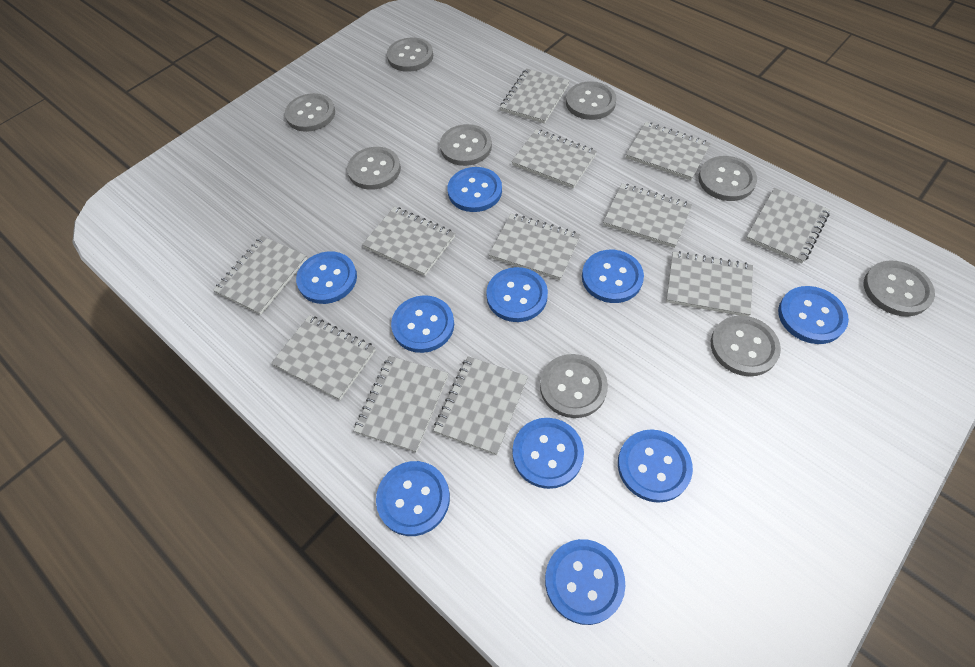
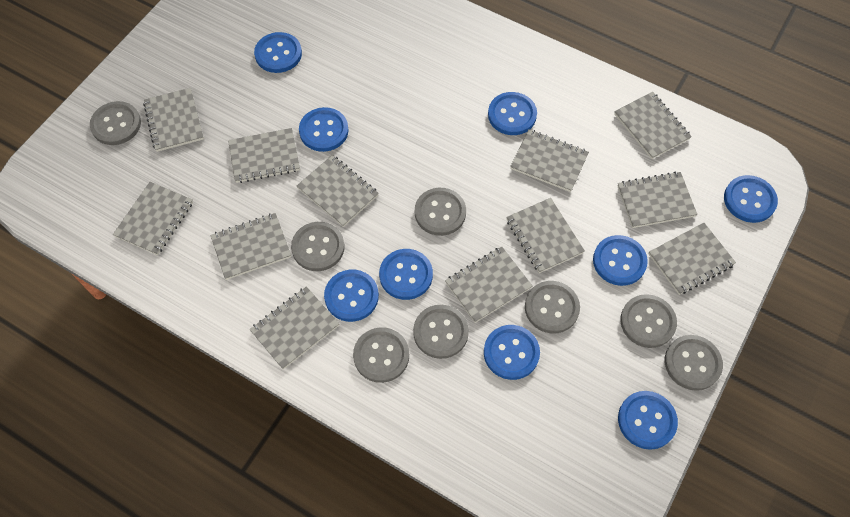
blue button: [296,252,357,304] [376,461,450,536] [391,295,454,353] [447,167,502,212] [486,267,548,322] [512,418,584,489] [545,539,625,625] [582,250,644,303] [618,429,693,503] [778,286,849,344] = 10 -> [254,32,302,73] [299,107,349,152] [324,270,379,322] [379,249,433,300] [484,325,540,380] [488,92,537,135] [593,235,648,286] [618,391,678,450] [724,175,778,223] = 9
grey button: [285,93,335,132] [347,147,401,190] [387,38,433,72] [440,124,492,166] [540,354,608,418] [566,81,617,120] [698,156,757,201] [711,315,781,377] [864,260,935,317] = 9 -> [90,101,141,145] [291,222,345,271] [353,327,409,383] [413,305,469,359] [415,188,466,236] [525,281,580,334] [620,294,677,348] [665,335,723,391] = 8

